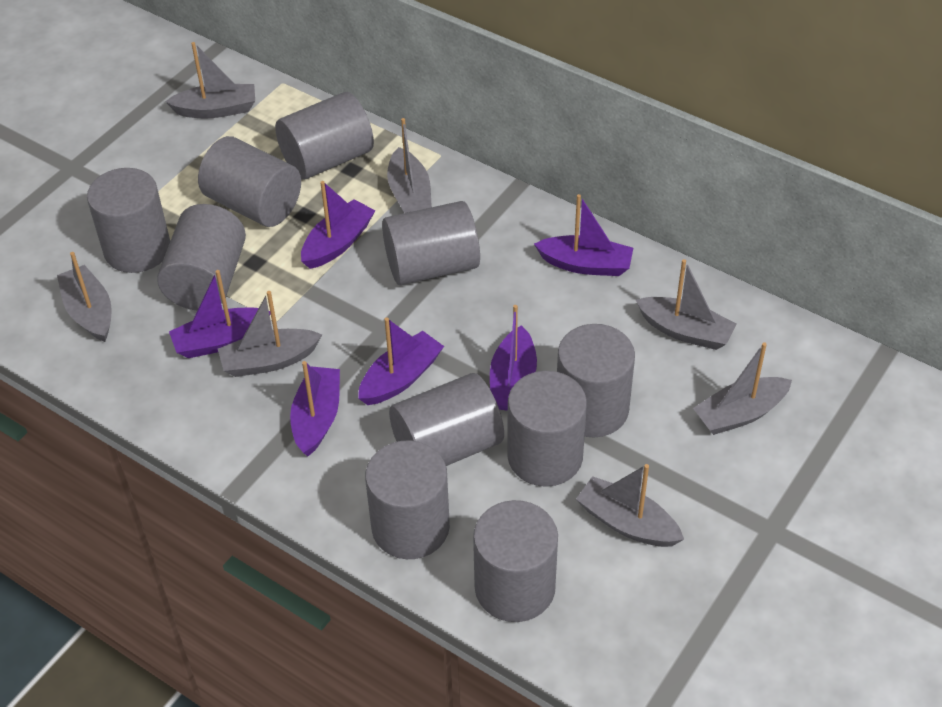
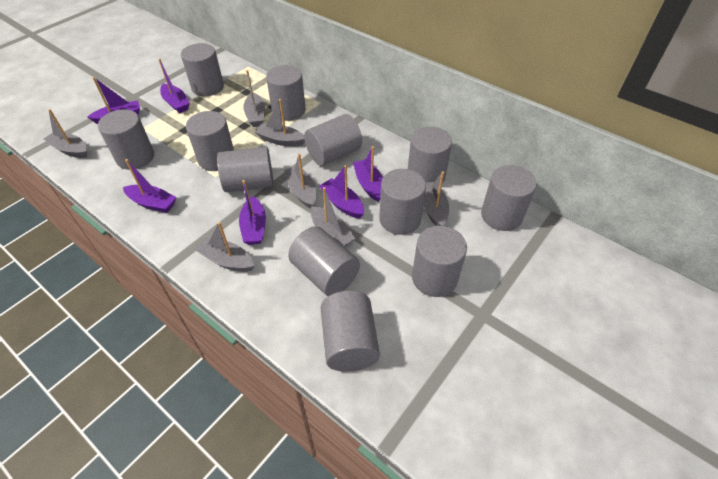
grey cylinder: [87,168,170,273] [157,204,246,311] [198,136,301,227] [275,92,374,180] [365,440,450,559] [382,201,480,285] [389,373,504,466] [473,500,558,622] [507,371,587,487] [557,324,635,437] = 10 -> [98,109,154,170] [181,43,224,96] [186,111,234,171] [217,147,273,192] [266,65,306,121] [288,226,360,296] [304,114,362,166] [320,291,380,372] [379,169,426,235] [408,127,452,183] [412,226,467,297] [481,165,537,231] = 12

